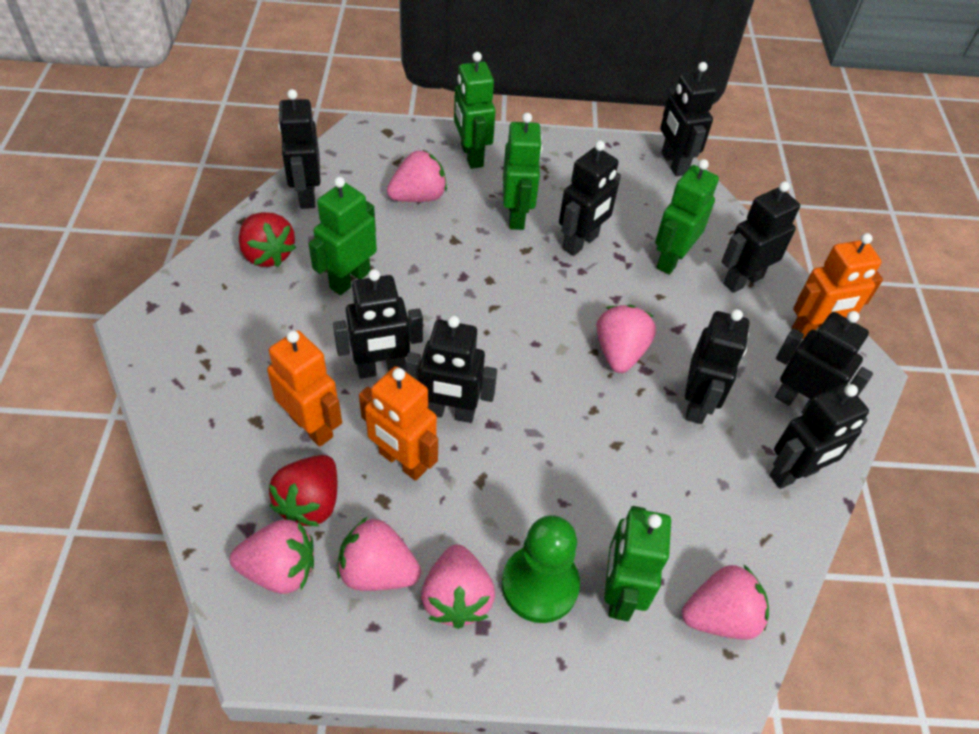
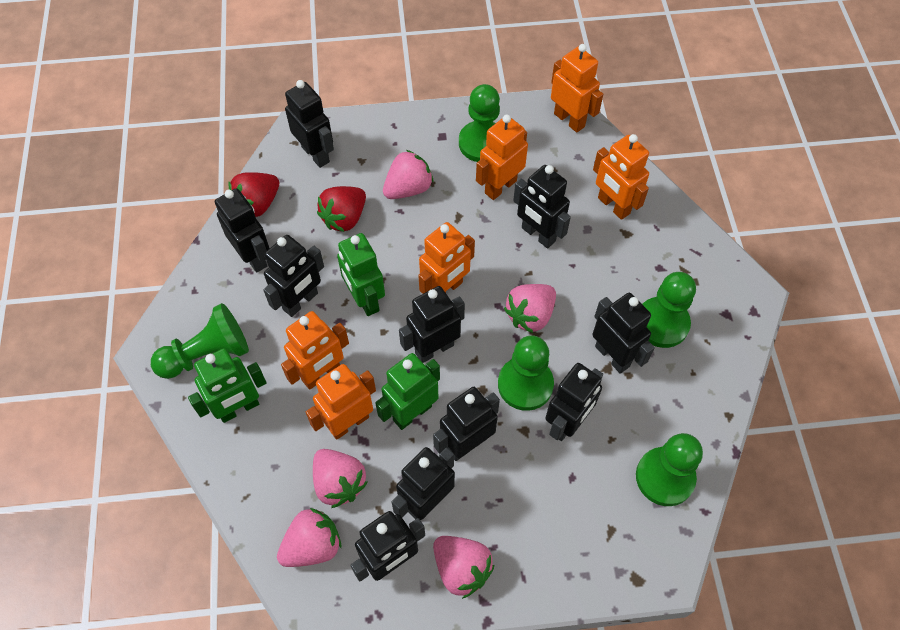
black robot: [278,89,321,209] [333,269,423,379] [405,316,497,423] [559,140,621,256] [660,62,717,176] [685,309,749,424] [722,181,800,293] [770,384,869,489] [775,311,873,414] = 9 -> [215,188,269,273] [263,235,324,317] [285,80,334,168] [350,511,425,581] [392,447,455,520] [399,286,465,363] [433,387,500,461] [513,165,571,248] [545,363,603,441] [592,293,655,374] = 10
green pawn: [502,515,580,623] = 1 -> [151,303,249,379] [459,84,500,162] [498,335,554,411] [636,433,703,506] [642,272,696,348] = 5
green robot: [308,177,377,295] [454,52,496,169] [503,113,543,230] [604,506,671,621] [655,159,719,275] = 5 -> [188,348,267,423] [337,233,385,316] [375,353,440,430] = 3
orange robot: [267,330,342,447] [359,367,438,481] [792,233,883,339] = 3 -> [281,311,349,390] [306,364,376,440] [418,222,475,294] [476,115,528,200] [551,44,603,133] [593,134,649,220] = 6
pink strawberry: [230,520,314,594] [337,517,421,591] [387,150,447,202] [421,544,495,629] [597,305,656,373] [682,564,769,640] = 6 -> [277,508,341,567] [313,449,368,508] [383,150,434,199] [433,536,494,599] [504,284,556,333] = 5

